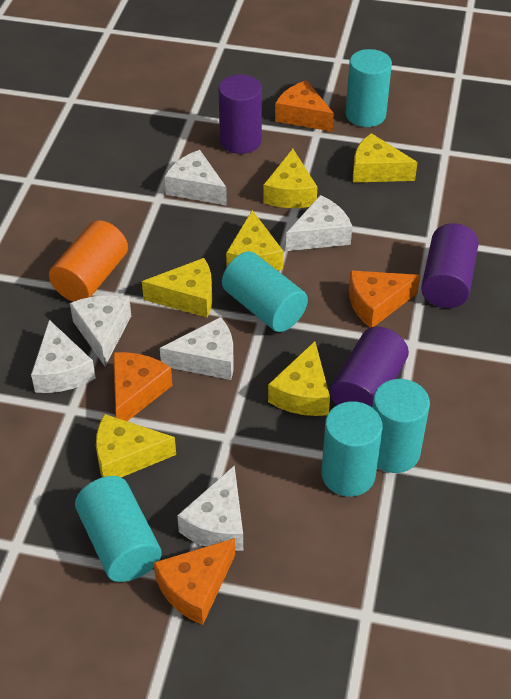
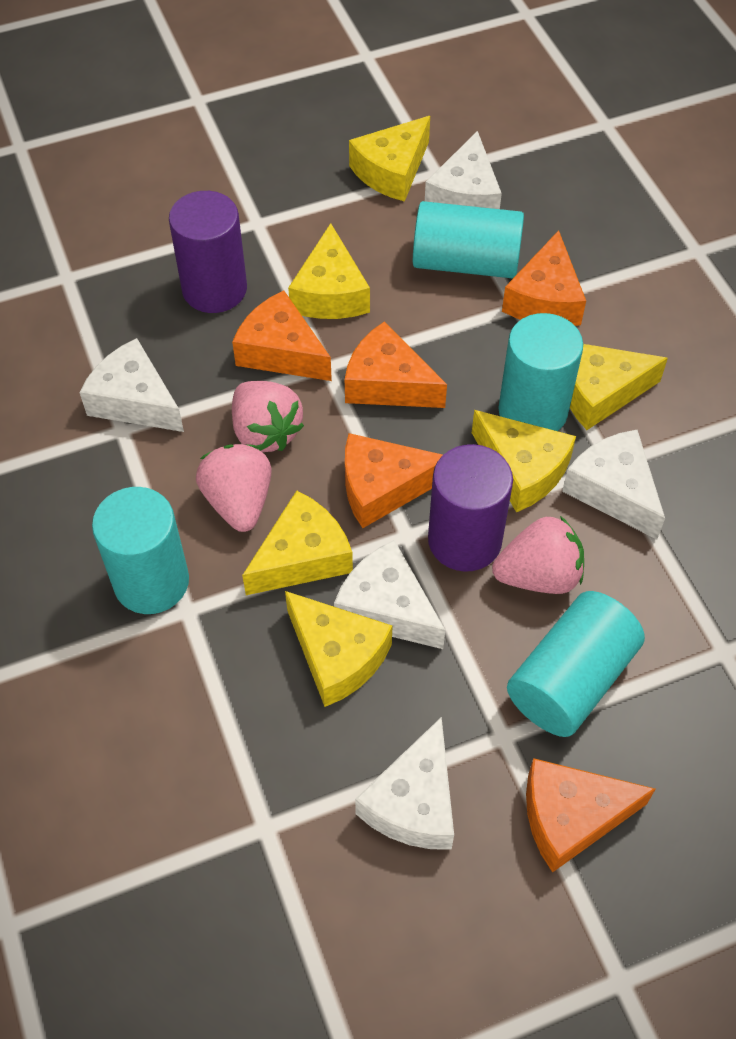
orange cheese: [113,352,173,421] [154,538,235,625] [275,80,334,132] [349,270,420,328] = 4 -> [232,290,332,381] [345,321,447,408] [345,433,443,528] [502,230,586,326] [526,758,655,873] = 5
orange cylinder: [49,220,128,302] = 1 -> none = 0
pink strawberry: none = 0 -> [196,444,272,532] [232,381,304,452] [492,516,584,594] = 3
purple cylinder: [218,74,262,154] [330,327,409,407] [421,223,479,308] = 3 -> [169,191,247,313] [428,444,513,572] = 2
turquoise cylinder: [75,476,162,582] [222,251,308,332] [322,401,383,497] [346,49,392,127] [372,379,430,473] = 5 -> [92,487,189,614] [413,201,524,279] [499,313,583,431] [507,591,645,737] = 4
white cheese: [31,320,96,393] [70,295,131,366] [160,317,234,380] [165,150,227,206] [177,465,243,551] [286,195,352,251] = 6 -> [79,338,184,432] [334,540,445,649] [355,717,454,850] [425,131,502,209] [562,430,665,539] = 5

